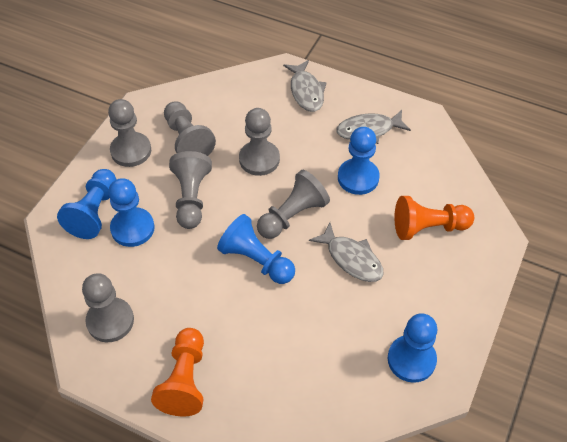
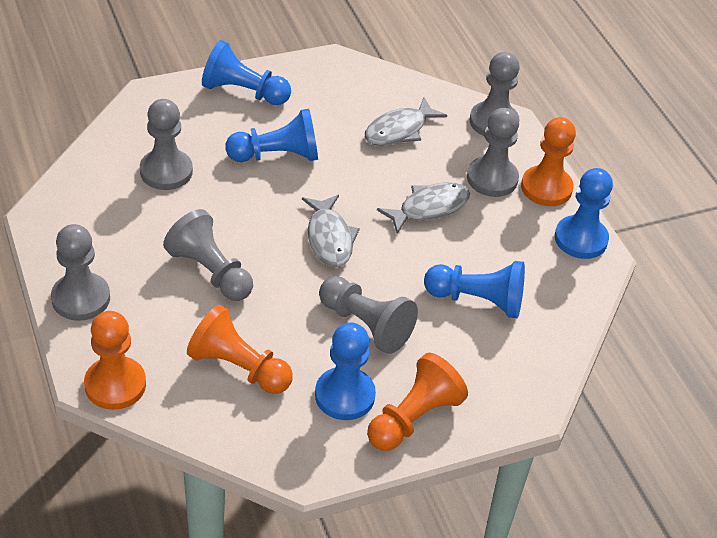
orange pawn: [151,328,204,416] [395,196,474,240] = 2 -> [84,311,146,410] [187,305,293,394] [367,353,468,451] [521,117,576,206] = 4

